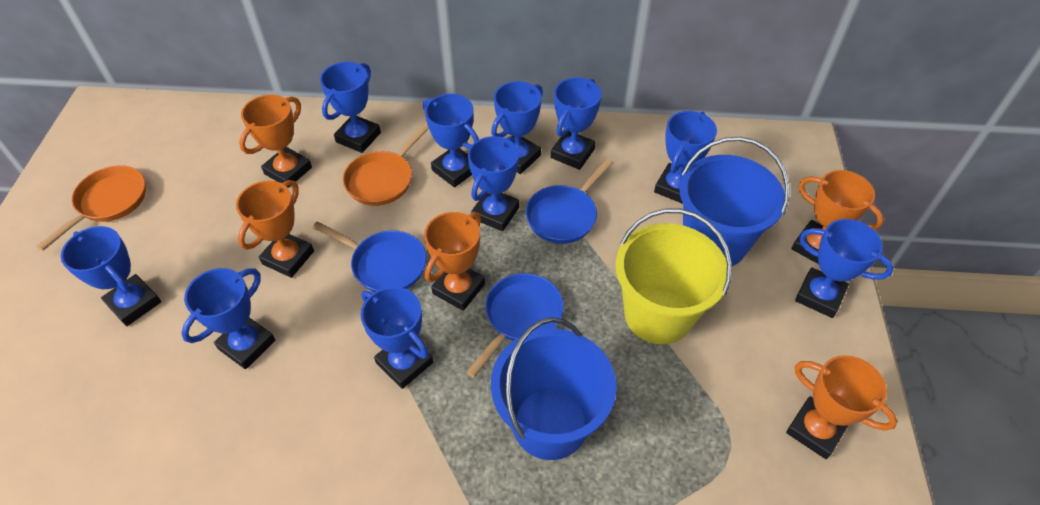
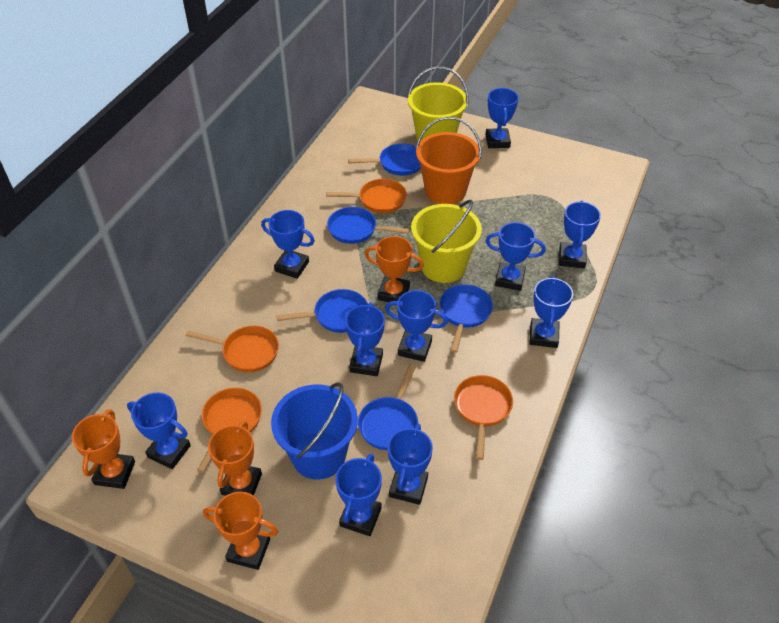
blue bucket: [491,317,616,460] [679,137,790,266] = 2 -> [271,382,358,480] = 1
blue pan: [312,222,427,292] [466,273,564,378] [526,158,613,244] = 3 -> [277,289,368,333] [327,207,410,244] [348,143,421,176] [358,364,418,450] [439,284,493,353] = 5
orange bucket: none = 0 -> [416,117,482,204] = 1
orange pan: [36,165,146,251] [343,123,429,206] = 2 -> [186,326,279,372] [197,388,262,473] [326,179,407,213] [454,375,513,460] = 4
orange trophy: [236,180,314,278] [239,94,312,188] [424,212,485,311] [786,355,898,459] [791,170,884,264] = 5 -> [72,409,135,489] [203,492,278,570] [208,421,262,496] [364,236,424,302] = 4
yellow bucket: [616,208,732,344] = 1 -> [408,67,469,141] [411,200,482,283] = 2

